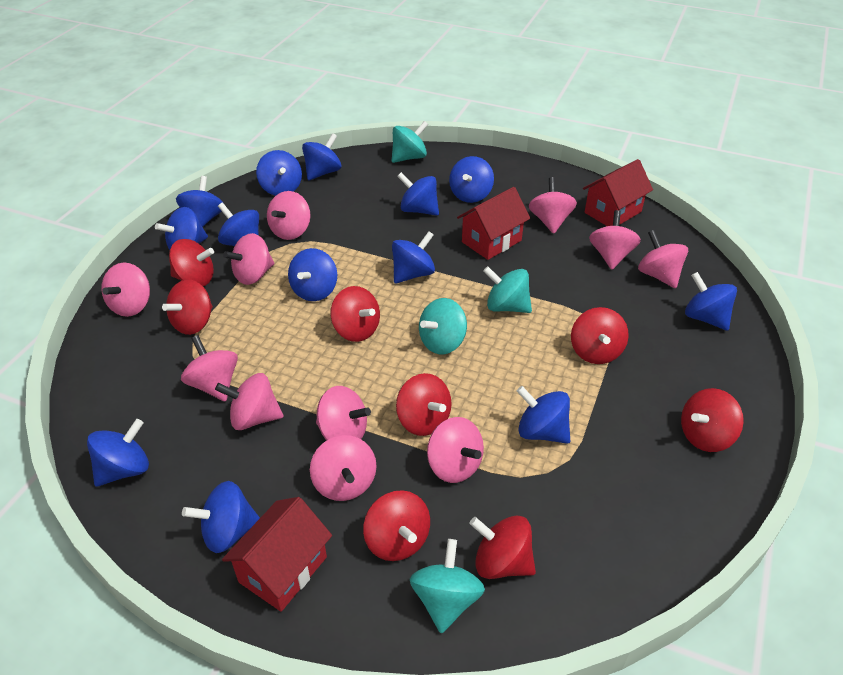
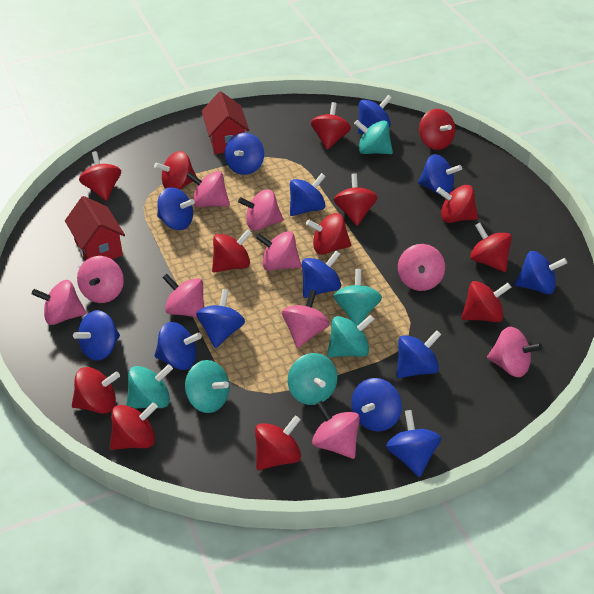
pink spinning top: [101,263,150,317] [181,335,238,401] [215,373,284,430] [223,233,274,285] [267,191,310,240] [310,435,377,501] [316,386,371,440] [427,417,484,483] [529,177,577,234] [589,210,641,270] [638,230,688,288] = 11 -> [32,280,86,325] [77,256,124,303] [163,274,204,318] [186,171,230,207] [238,189,283,231] [255,231,301,271] [282,290,330,348] [312,401,360,459] [398,244,445,291] [487,327,542,377] = 10
red house: [222,497,332,612] [457,187,530,260] [583,159,653,226] = 3 -> [65,196,125,260] [202,91,249,154] = 2
red spinning top: [162,279,213,335] [169,239,214,286] [330,286,380,342] [363,490,430,561] [396,373,452,436] [469,516,536,579] [571,307,629,364] [681,388,744,452] = 8 -> [72,367,120,414] [79,151,121,201] [110,402,158,450] [154,151,197,190] [212,229,252,273] [255,416,301,470] [306,213,351,255] [311,102,351,150] [334,173,378,226] [419,109,455,150] [436,185,478,223] [461,281,511,322] [470,222,512,272] = 13
turquoise spinning top: [392,121,428,163] [410,539,485,633] [419,298,467,354] [483,266,532,313] = 4 -> [126,364,173,409] [185,360,230,413] [288,353,338,405] [327,315,374,357] [333,269,382,325] [354,120,393,154] = 6

